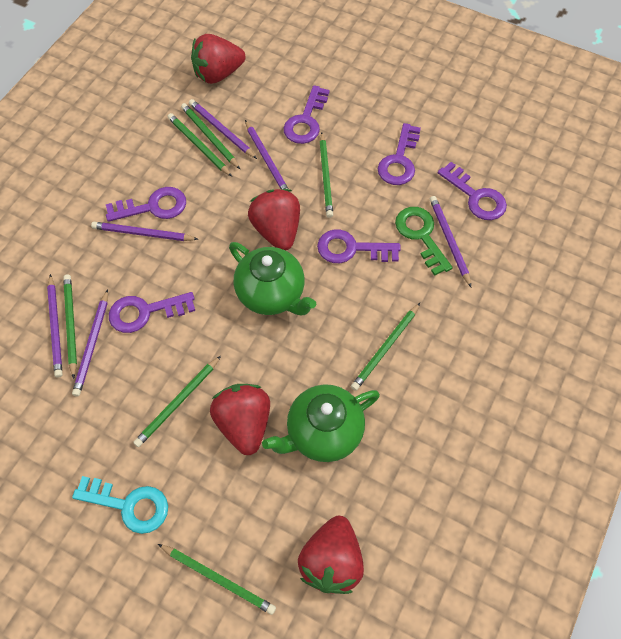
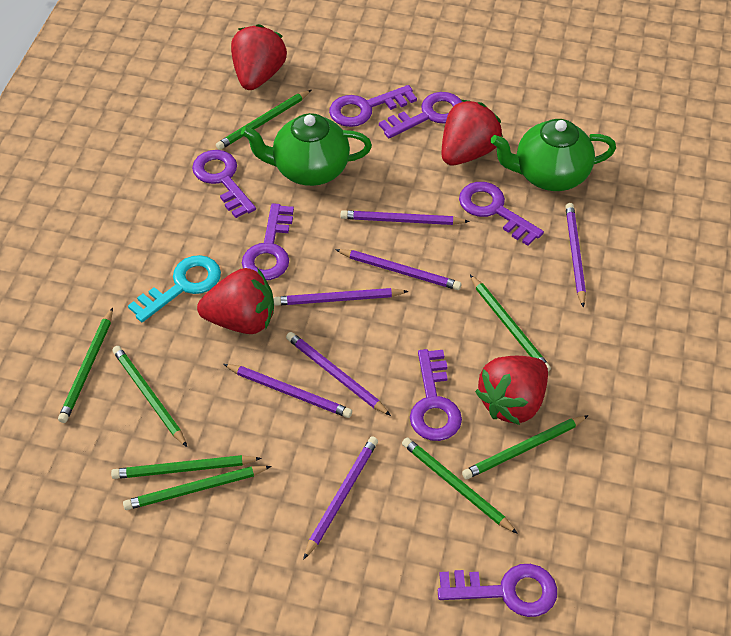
green key: [395,207,453,276] = 1 -> none = 0
green pencil: [63,275,77,379] [133,356,221,447] [158,544,276,615] [167,113,232,177] [181,103,240,169] [320,132,333,218] [351,303,420,391] = 7 -> [58,307,113,423] [111,455,262,479] [112,346,187,447] [123,466,272,510] [216,90,311,150] [402,437,518,534] [462,415,589,480] [470,275,551,371] = 8
purple key: [106,187,186,222] [109,292,195,333] [284,85,329,144] [317,229,401,263] [378,123,421,185] [438,162,507,220] = 6 -> [192,150,256,218] [242,203,294,280] [329,85,417,127] [379,92,462,138] [410,349,462,441] [438,564,557,617] [459,182,544,246] = 7
purple pencil: [47,274,63,378] [72,289,108,396] [91,222,198,241] [189,99,257,159] [245,120,288,189] [430,196,471,287] = 6 -> [224,364,352,418] [273,288,409,306] [286,332,391,416] [303,436,378,560] [335,249,461,290] [341,210,470,225] [565,203,586,308] = 7

